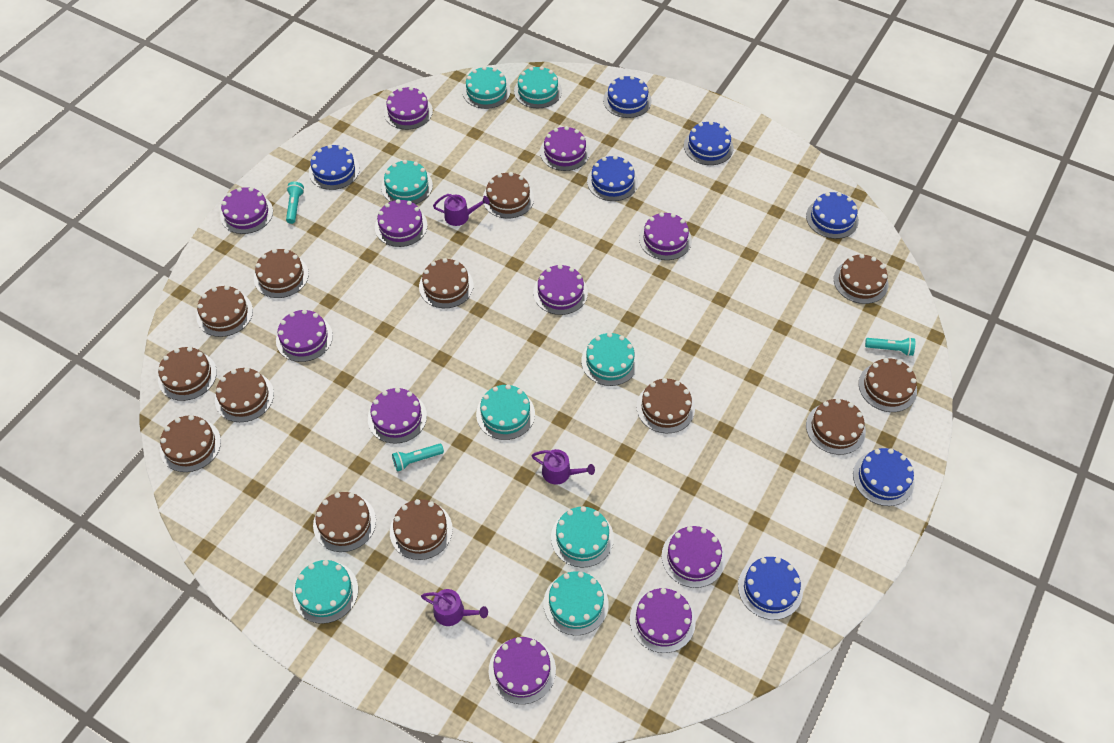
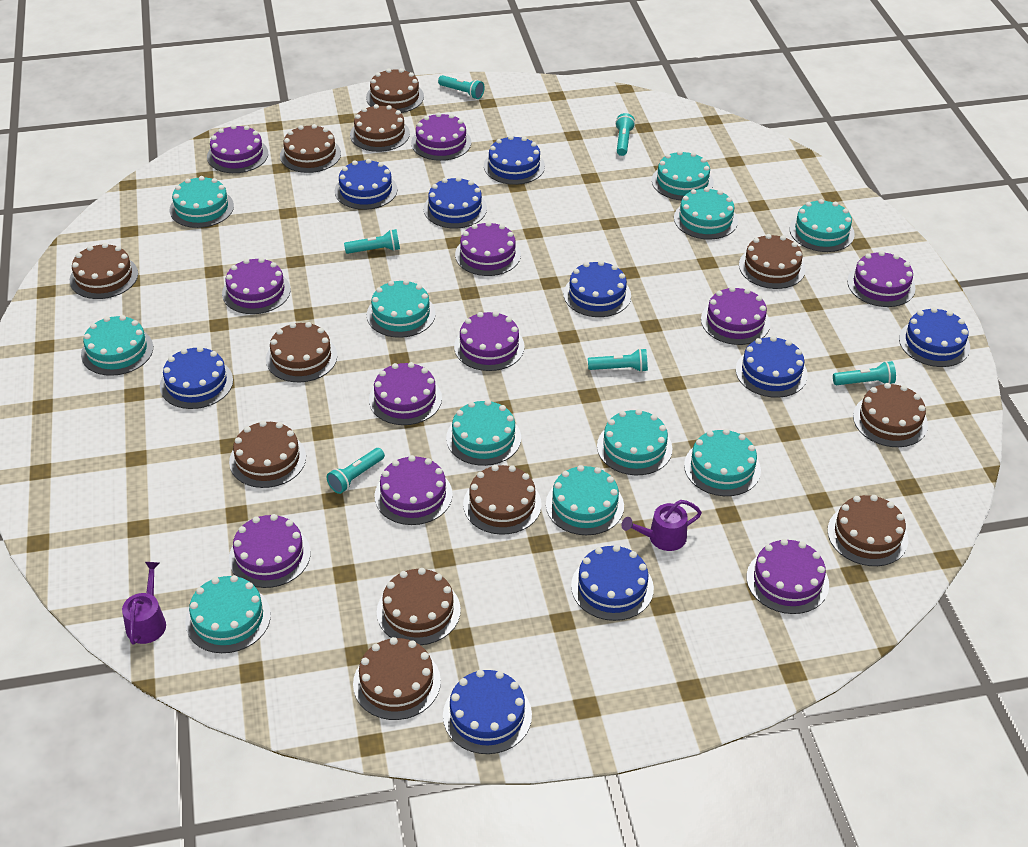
blue cake: [309,144,360,190] [587,155,638,201] [603,76,652,118] [684,121,734,165] [738,557,803,620] [806,192,859,239] [853,448,915,506] = 7 -> [160,346,233,409] [335,159,397,210] [424,177,487,228] [443,670,532,754] [484,135,545,185] [563,261,631,317] [571,545,654,621] [736,336,808,398] [899,307,970,367] = 9
brown cake: [158,347,217,401] [160,415,221,472] [196,285,253,337] [215,368,274,422] [254,249,309,298] [313,492,376,552] [390,499,453,560] [419,258,473,308] [483,172,534,219] [636,378,695,433] [806,398,866,455] [834,254,888,304] [859,358,917,412] = 13 -> [70,243,138,299] [229,421,306,488] [266,322,337,382] [280,124,341,173] [350,104,410,152] [353,637,441,720] [366,68,424,113] [377,568,461,645] [463,465,542,535] [739,234,806,289] [827,495,908,566] [853,383,928,447] = 12
purple watering can: [421,589,488,626] [433,194,490,226] [531,449,595,485] = 3 -> [122,562,166,645] [622,500,702,551] = 2
turquoise cake: [293,560,358,624] [381,160,433,204] [463,66,510,109] [476,384,535,440] [514,66,562,108] [544,571,609,635] [551,506,614,568] [581,332,638,386] = 8 -> [81,315,153,376] [169,176,234,228] [185,575,271,653] [367,280,436,338] [446,400,521,466] [546,465,624,535] [597,409,672,475] [652,151,714,200] [674,187,738,240] [684,429,761,496] [789,199,855,252] = 11
turquoise flashlight: [286,182,304,224] [392,444,444,472] [865,337,915,356] = 3 -> [327,448,385,494] [344,229,400,254] [438,75,485,99] [588,348,648,372] [615,113,635,156] [833,361,896,385] = 6

